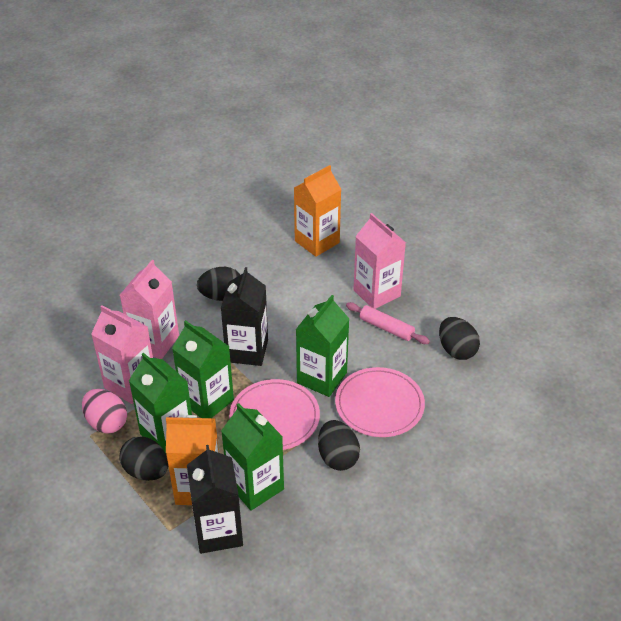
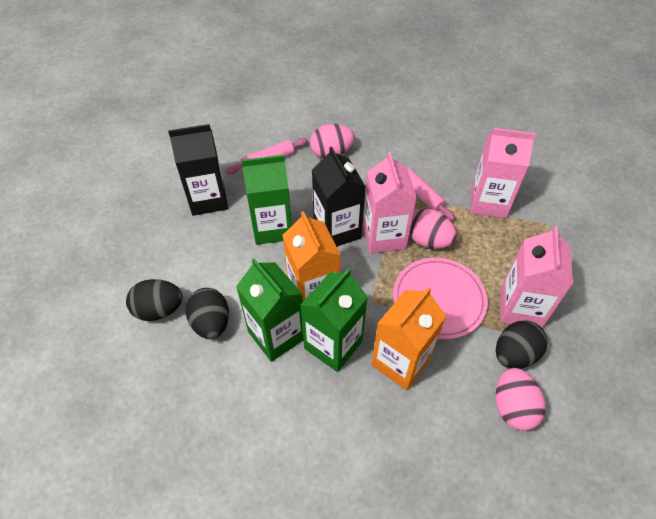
black egg: [120,436,168,481] [197,267,240,301] [318,420,360,471] [439,317,480,360] = 4 -> [126,279,183,321] [186,288,229,339] [496,320,548,369] = 3
green carton: [129,353,192,453] [172,320,234,418] [221,403,284,511] [296,295,349,397] = 4 -> [236,258,303,362] [241,155,292,245] [300,268,368,372] = 3
pink egg: [82,389,127,434] = 1 -> [310,124,354,158] [409,209,457,249] [496,368,546,431] = 3
pink plate: [229,379,320,450] [335,367,425,437] = 2 -> [393,258,488,339] = 1
pink rolling pin: [346,302,430,344] = 1 -> [225,138,308,174] [395,160,455,221] = 2

